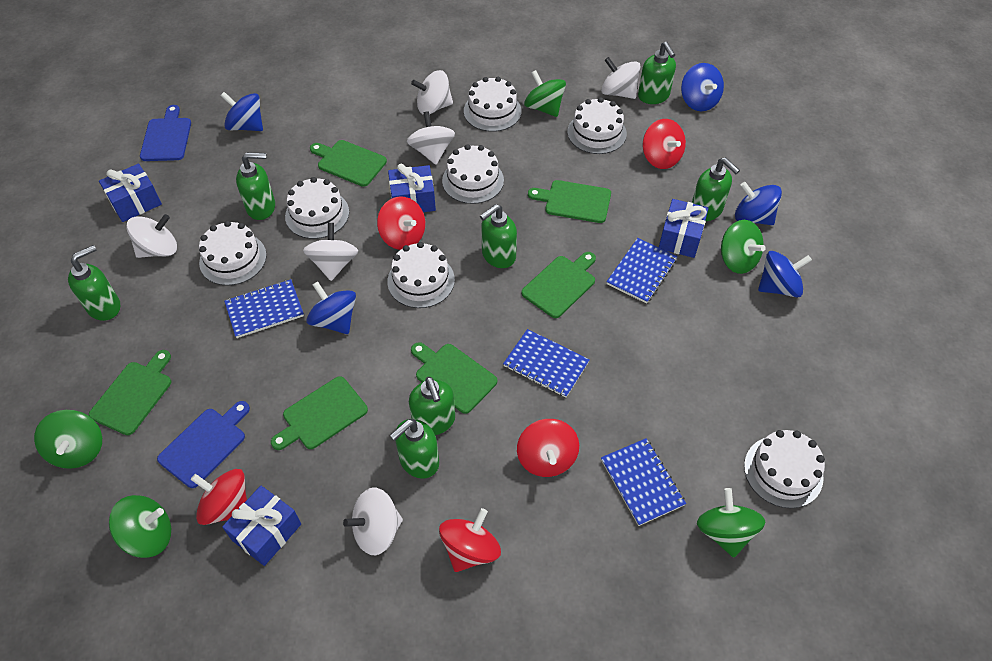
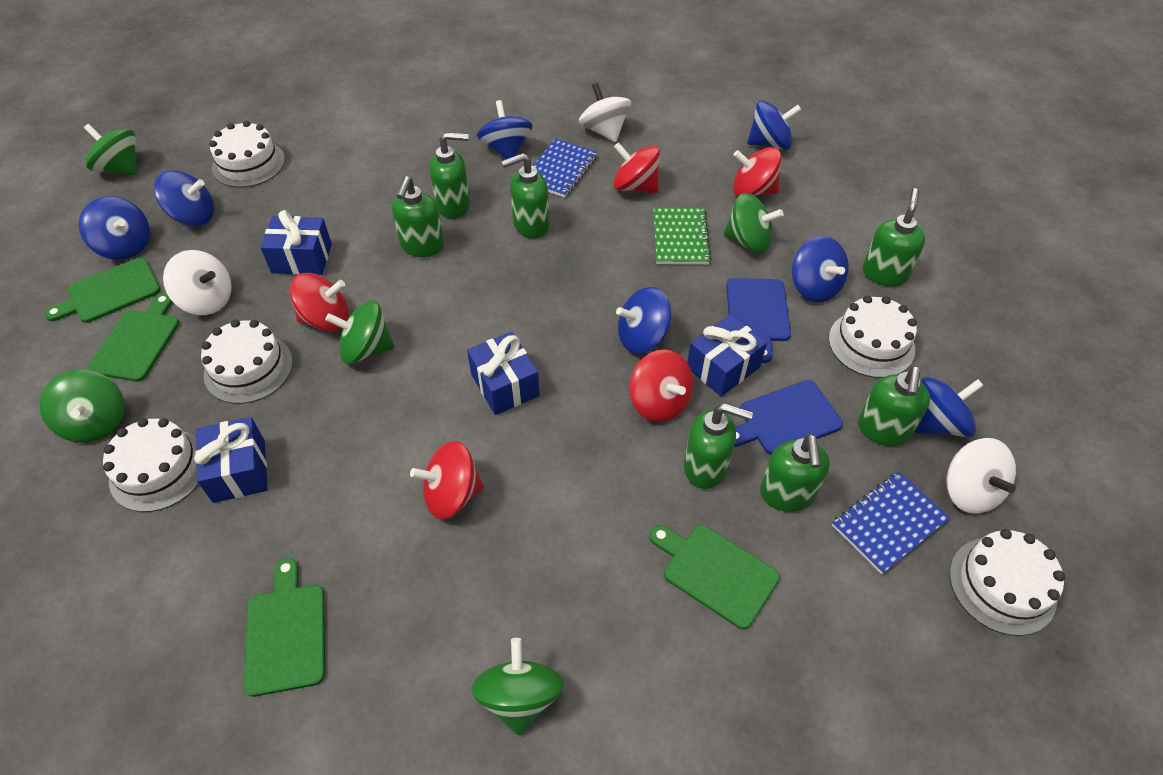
blue notebook: [224,279,304,338] [503,329,590,398] [601,438,686,526] [606,238,678,304] = 4 -> [533,139,597,198] [832,471,950,574] = 2
blue spinning top: [220,92,263,131] [306,281,356,334] [681,63,724,111] [735,182,782,225] [758,251,812,298] = 5 -> [79,196,150,260] [154,171,214,226] [477,100,533,159] [616,287,671,354] [747,100,801,150] [792,236,849,302] [914,377,984,437] = 7
green cutting board: [89,350,171,435] [271,376,368,450] [310,140,387,187] [411,342,497,414] [521,252,596,318] [528,180,611,223] = 6 -> [44,258,160,323] [87,293,179,382] [244,558,325,697] [649,525,780,629] = 4
green notebook: none = 0 -> [653,207,711,265] = 1
white cake: [199,221,267,286] [285,177,349,239] [387,242,455,308] [442,144,504,204] [464,77,521,132] [567,97,627,154] [744,430,825,508] = 7 -> [103,418,199,512] [201,319,293,404] [209,121,285,188] [829,296,917,378] [950,529,1065,636] = 5
white spinning top: [126,214,177,258] [303,223,358,281] [343,488,403,555] [407,111,455,165] [411,70,453,115] [601,57,640,99] = 6 -> [163,250,232,315] [579,83,631,142] [947,438,1016,514] = 3

